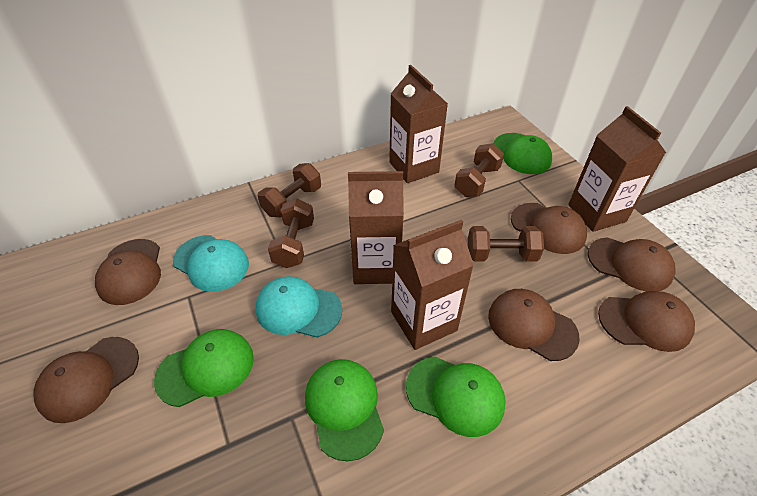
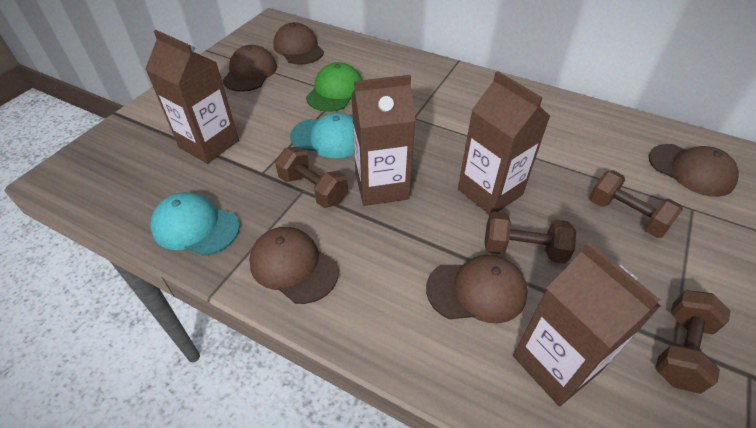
brown cap: [34,337,139,423] [95,239,161,305] [488,289,580,361] [511,203,587,254] [588,237,675,291] [598,291,695,352] = 6 -> [222,45,277,92] [249,227,339,304] [273,22,324,65] [426,255,528,323] [649,144,739,197] = 5
green cap: [154,329,254,407] [305,359,384,461] [406,356,506,437] [494,133,552,174] = 4 -> [306,62,362,112] = 1

